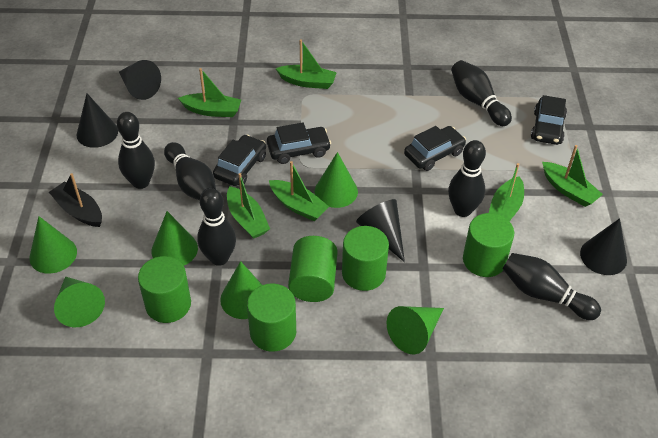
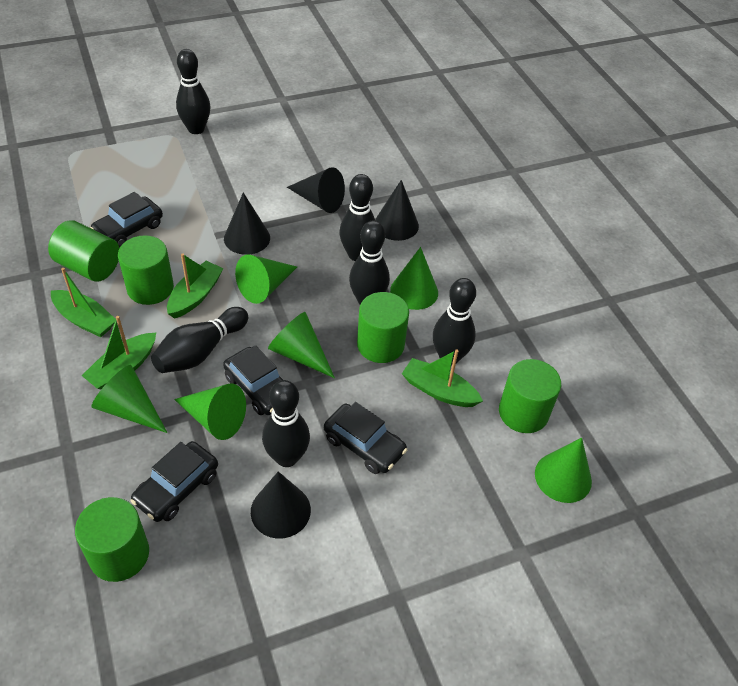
black boat: [49,173,102,227] = 1 -> none = 0
green boat: [178,68,241,117] [227,173,270,239] [269,161,329,221] [276,39,337,89] [489,163,524,221] [542,145,603,207] = 6 -> [51,268,117,337] [81,316,156,389] [167,253,224,319] [402,349,483,407] = 4

